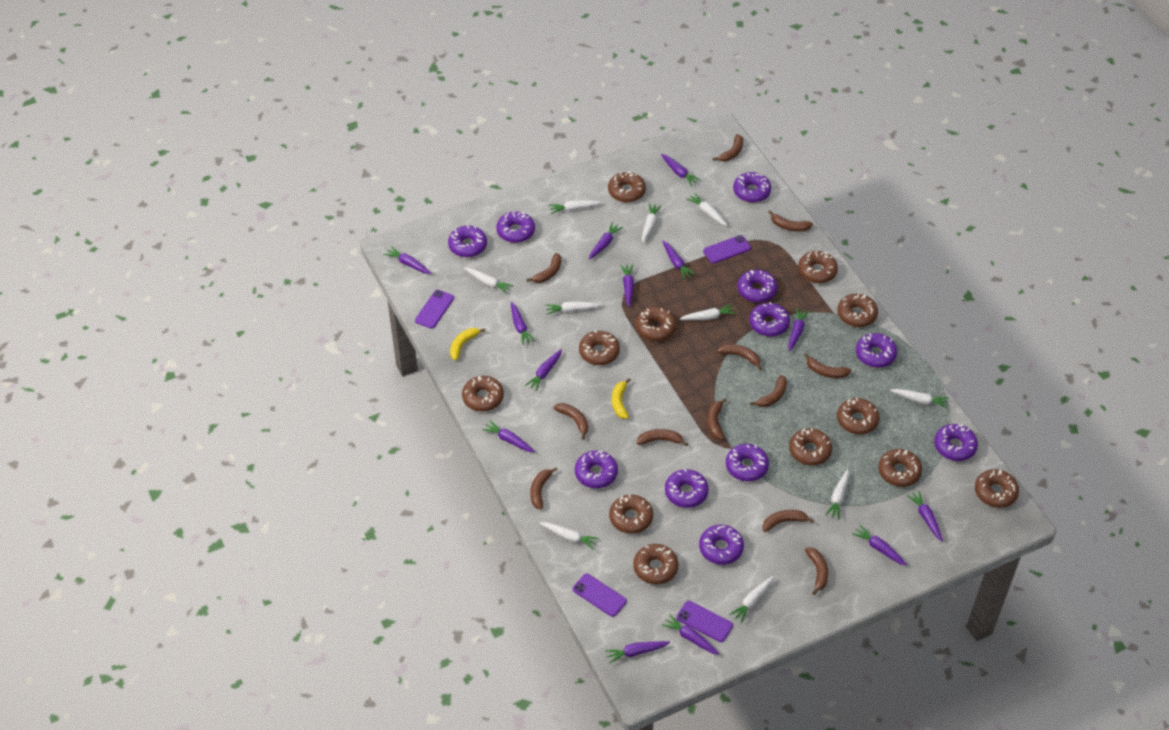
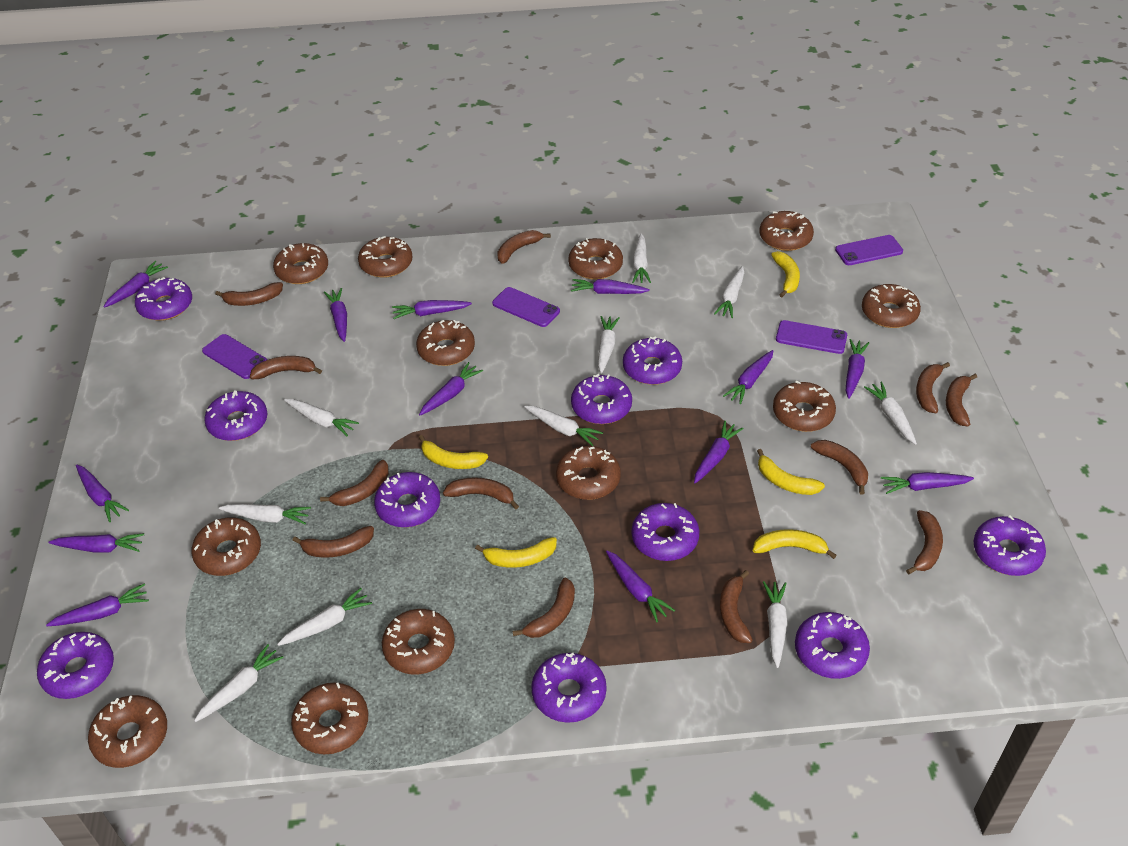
purple donut: [448,226,487,257] [496,211,535,243] [575,450,618,488] [665,469,709,508] [699,525,744,565] [726,444,769,481] [733,172,771,203] [737,270,777,303] [749,302,790,337] [856,333,897,368] [934,424,978,461] = 11 -> [37,632,114,699] [135,277,192,321] [204,390,267,441] [374,472,440,527] [531,653,607,723] [571,374,632,424] [623,336,682,385] [632,503,699,561] [795,612,870,679] [974,515,1046,576] = 10
yellow banana: [450,328,486,361] [612,378,631,419] = 2 -> [419,435,488,469] [475,537,557,568] [753,529,837,559] [757,449,825,495] [771,251,800,297] = 5

